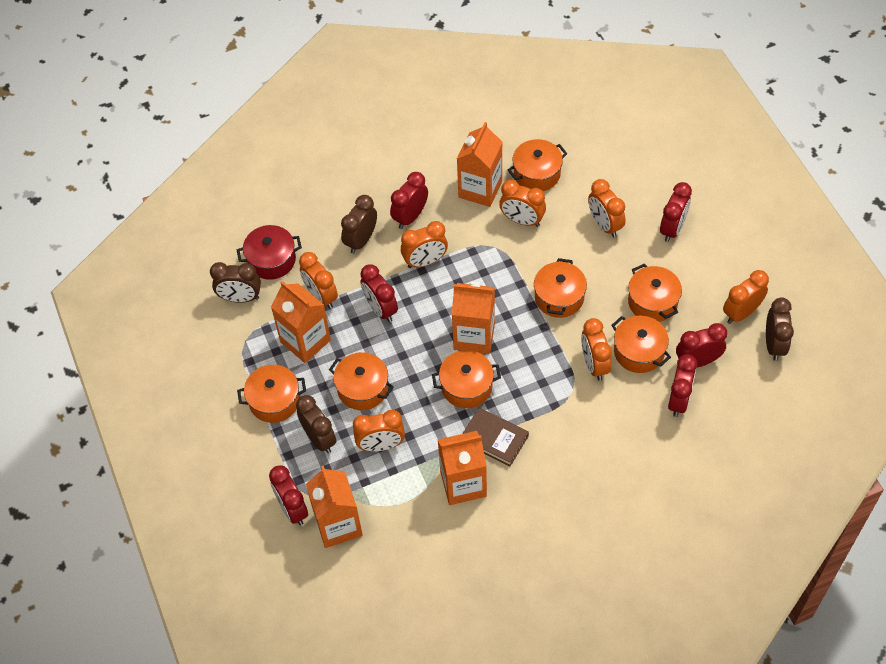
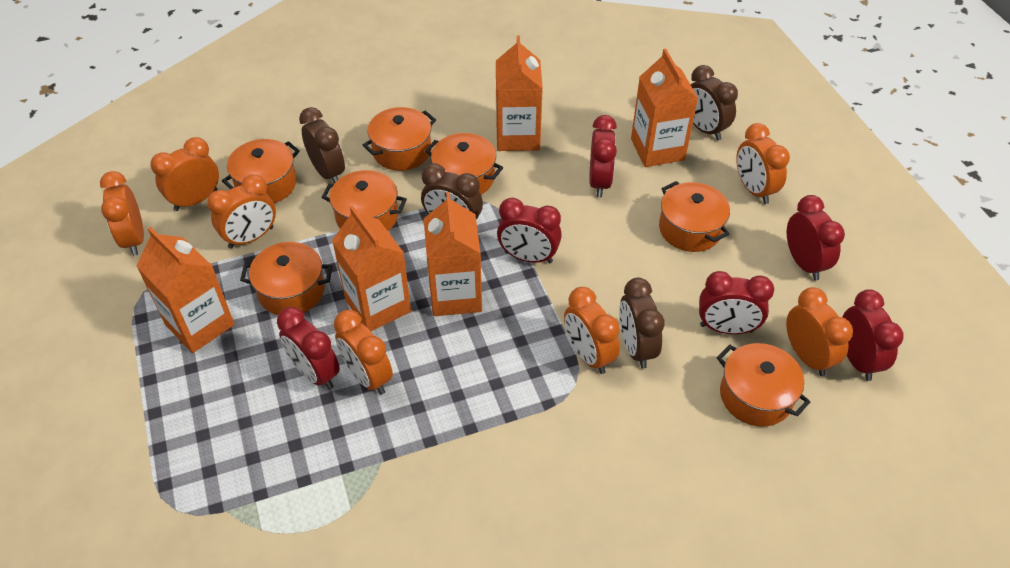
brown book: [462,408,529,466] = 1 -> none = 0
red pot: [237,225,302,280] = 1 -> none = 0

